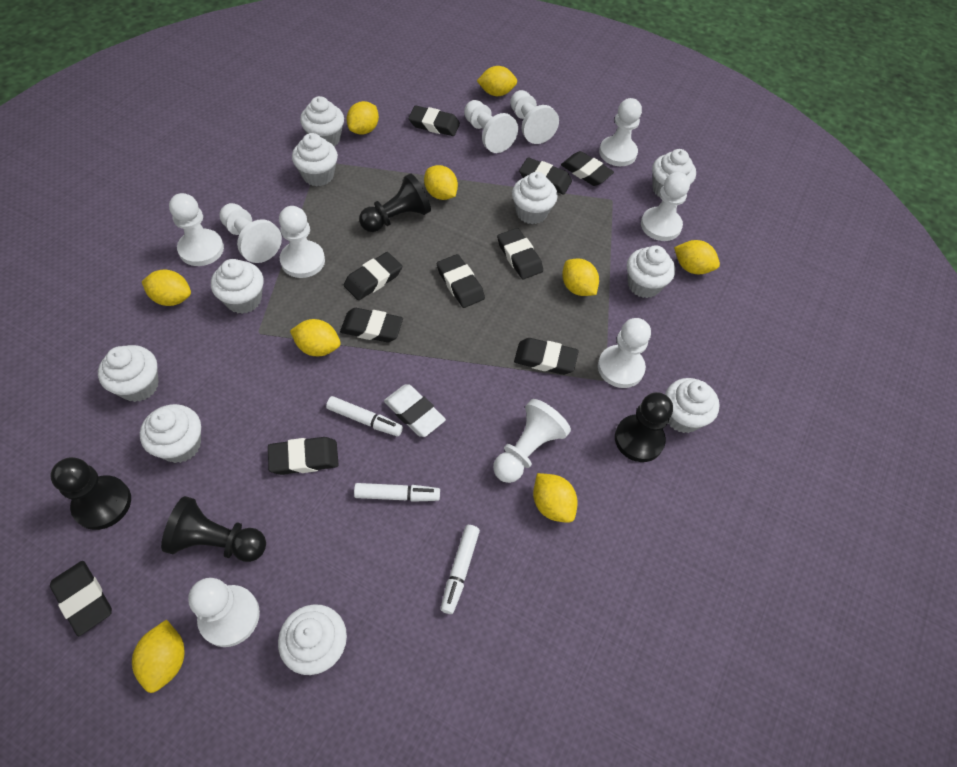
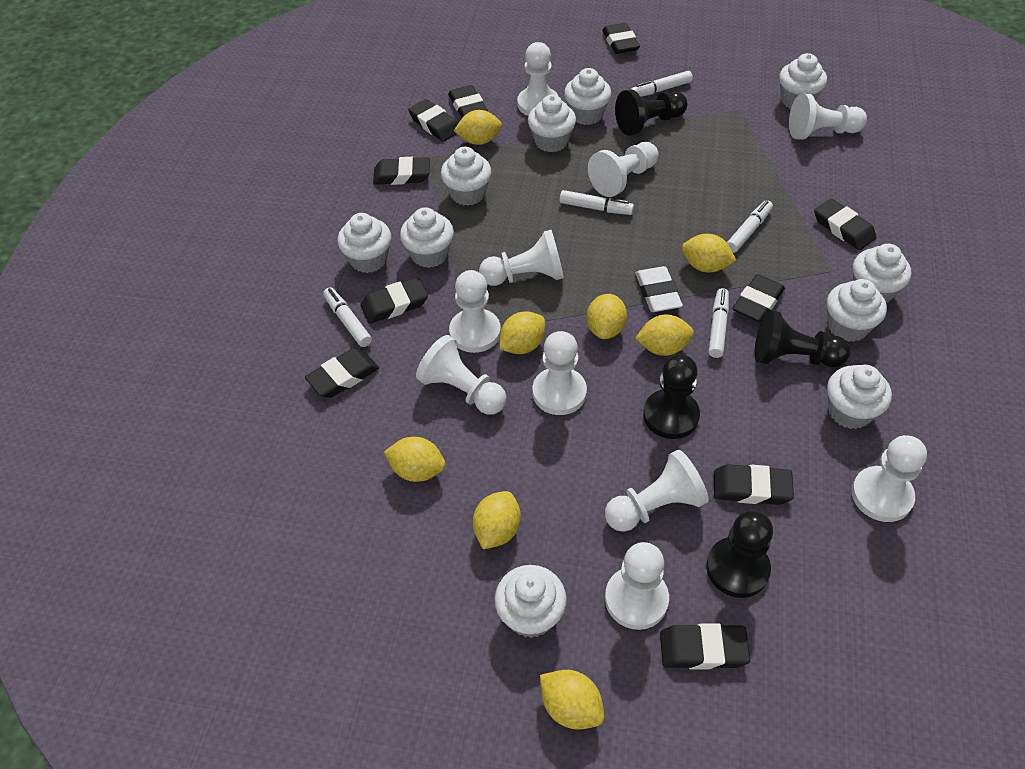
white marker: [326,396,403,436] [354,483,440,502] [441,525,480,614] = 3 -> [323,287,372,347] [559,190,634,215] [630,71,693,97] [709,288,729,358] [727,200,773,253] = 5
yellow lemon: [132,620,184,693] [142,270,191,306] [290,319,341,356] [347,101,379,135] [424,165,458,200] [477,66,517,96] [533,473,577,523] [562,258,599,296] [674,240,720,274] = 9 -> [384,437,446,482] [454,110,502,145] [473,491,521,549] [500,311,545,354] [540,670,604,729] [587,294,627,339] [635,315,694,356] [682,234,736,273] = 8

